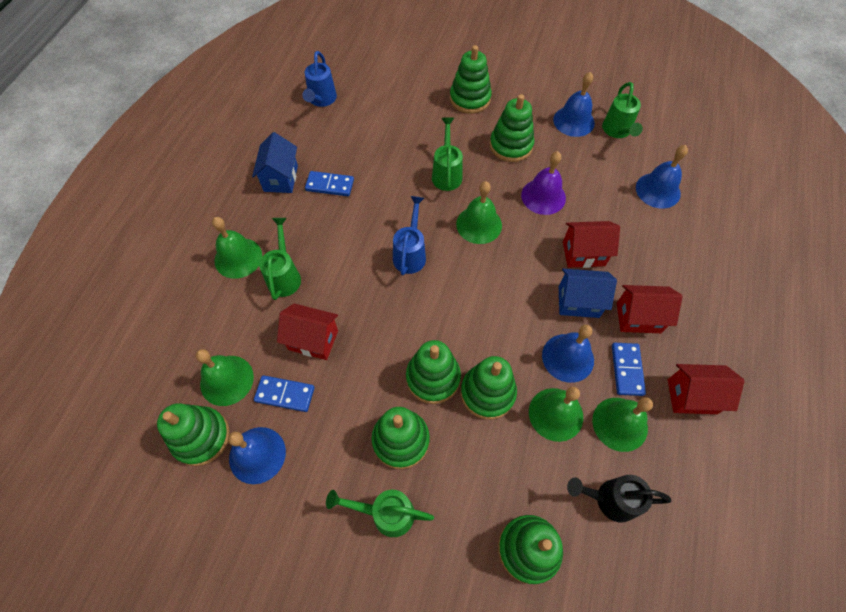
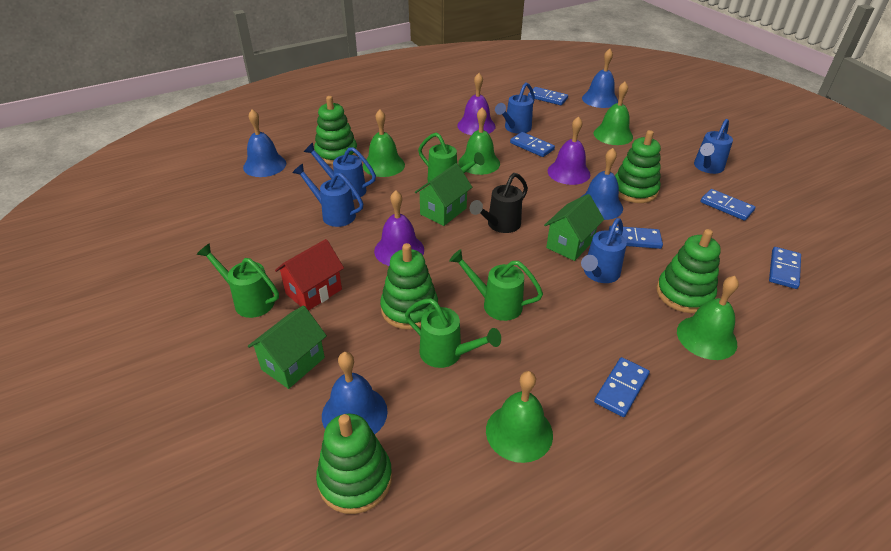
blue domino: [254,375,315,412] [305,171,354,196] [612,343,646,396] = 3 -> [510,132,555,157] [528,87,568,105] [594,357,650,417] [609,226,663,249] [700,189,755,221] [769,247,801,289] = 6
blue house: [252,132,298,193] [559,269,617,318] = 2 -> none = 0
blue watering can: [302,51,337,107] [393,196,426,275] = 2 -> [292,164,363,227] [304,142,376,200] [495,82,535,134] [581,218,627,283] [694,119,733,174] = 5
green house: none = 0 -> [248,306,327,389] [415,163,472,226] [544,194,604,261] = 3
green stacking toy: [157,403,230,466] [372,407,430,469] [406,340,461,404] [450,45,492,114] [461,356,517,420] [490,94,535,162] [498,515,563,584] = 7 -> [314,96,358,165] [316,413,392,514] [380,243,438,330] [615,130,661,203] [656,229,721,313] = 5
purple bell: [521,151,566,215] = 1 -> [374,190,424,266] [457,73,496,135] [548,116,590,185] = 3
red house: [277,303,338,360] [563,221,620,268] [617,285,683,333] [668,364,745,414] = 4 -> [275,239,344,311] = 1

